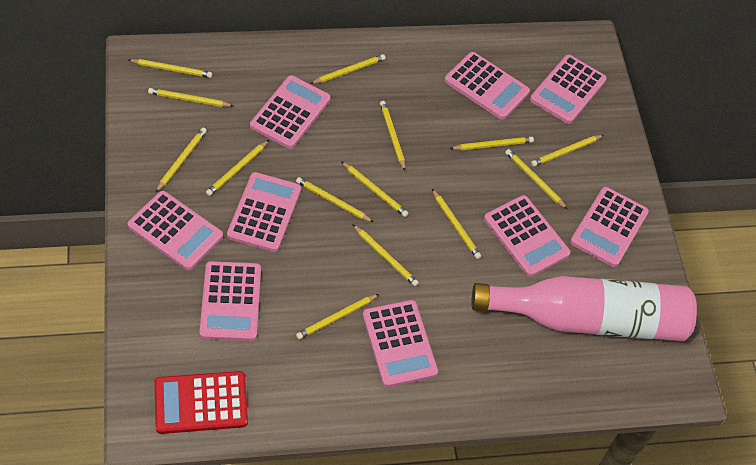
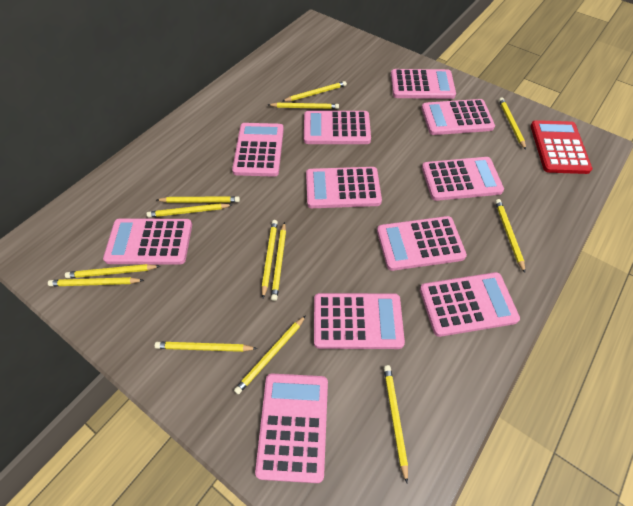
pink bottle: [471,276,697,341] = 1 -> none = 0
pink calculator: [128,191,223,270] [200,261,261,341] [227,172,301,252] [250,75,331,149] [363,300,438,387] [444,52,530,120] [484,195,571,277] [530,55,607,124] [570,187,649,267] = 9 -> [103,218,192,265] [232,123,284,177] [255,373,328,483] [304,111,371,144] [306,167,382,208] [314,293,405,349] [377,216,467,271] [391,69,456,99] [420,272,520,337] [421,99,495,135] [422,157,504,201] = 11
yellow pencil: [129,59,212,78] [148,88,233,107] [156,128,207,192] [206,140,269,196] [296,177,373,222] [296,294,379,339] [310,54,385,84] [341,161,408,217] [352,224,419,286] [380,101,405,171] [432,189,481,259] [450,137,534,150] [505,149,567,209] [531,135,603,167] = 14 -> [48,277,144,286] [65,264,160,278] [147,203,232,218] [155,342,257,352] [157,196,240,203] [234,315,306,395] [262,220,278,298] [268,103,339,109] [271,222,286,301] [283,81,347,102] [384,365,408,483] [495,199,525,273] [499,97,526,150] = 13

